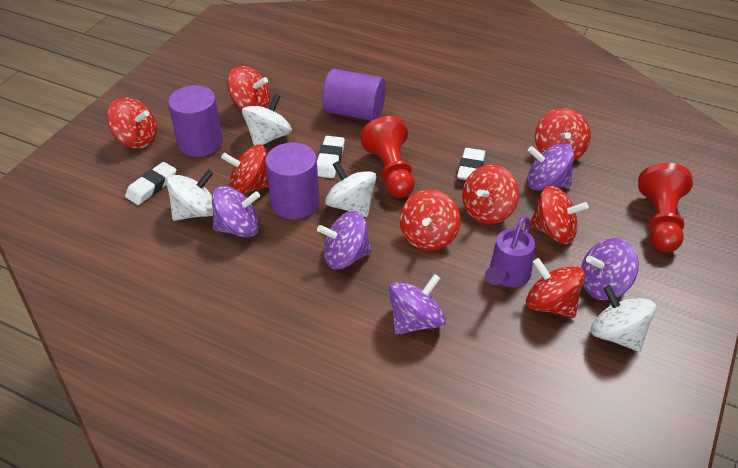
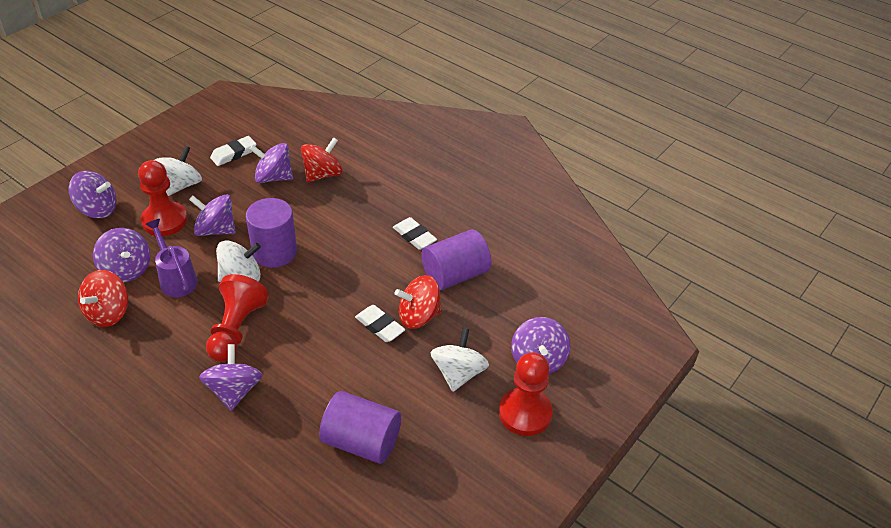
purple spinning top: [212,186,260,238] [317,211,372,270] [389,274,446,335] [527,143,574,191] [581,238,639,300] = 5 -> [69,171,116,218] [93,228,150,282] [189,194,236,236] [199,344,263,411] [250,143,293,183] [511,317,570,374] = 6
red pawn: [360,116,415,198] [638,163,693,252] = 2 -> [138,160,188,236] [206,274,269,362] [499,352,553,436] = 3
red spinning top: [107,97,157,149] [221,145,269,194] [227,66,270,110] [400,189,461,251] [462,165,519,224] [526,258,585,318] [530,186,588,244] [535,108,591,161] = 8 -> [78,270,128,327] [301,137,343,182] [395,275,442,329] = 3
white spinning top: [166,170,213,221] [242,94,292,146] [325,161,376,217] [591,285,656,352] = 4 -> [155,146,202,196] [216,241,261,282] [430,328,489,392] = 3

